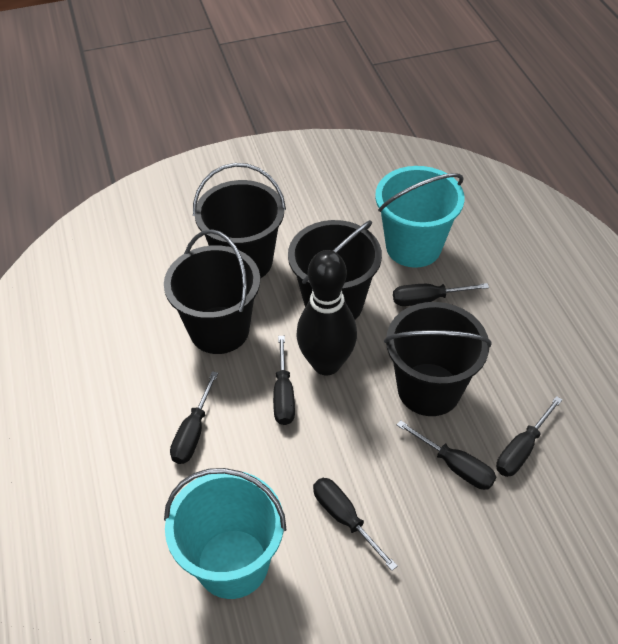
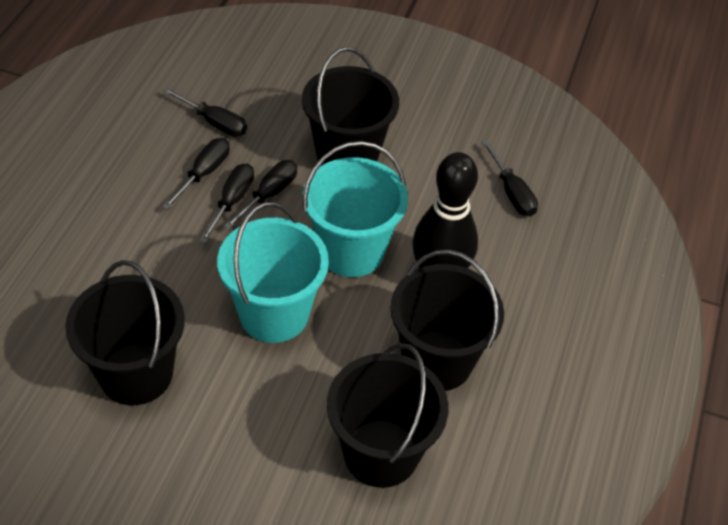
black screwdriver: [170,371,218,464] [273,336,295,425] [313,478,398,571] [393,283,489,306] [397,420,496,490] [496,396,562,477] = 6 -> [162,138,230,210] [163,87,247,137] [199,163,254,244] [224,160,297,229] [482,140,538,217] = 5

